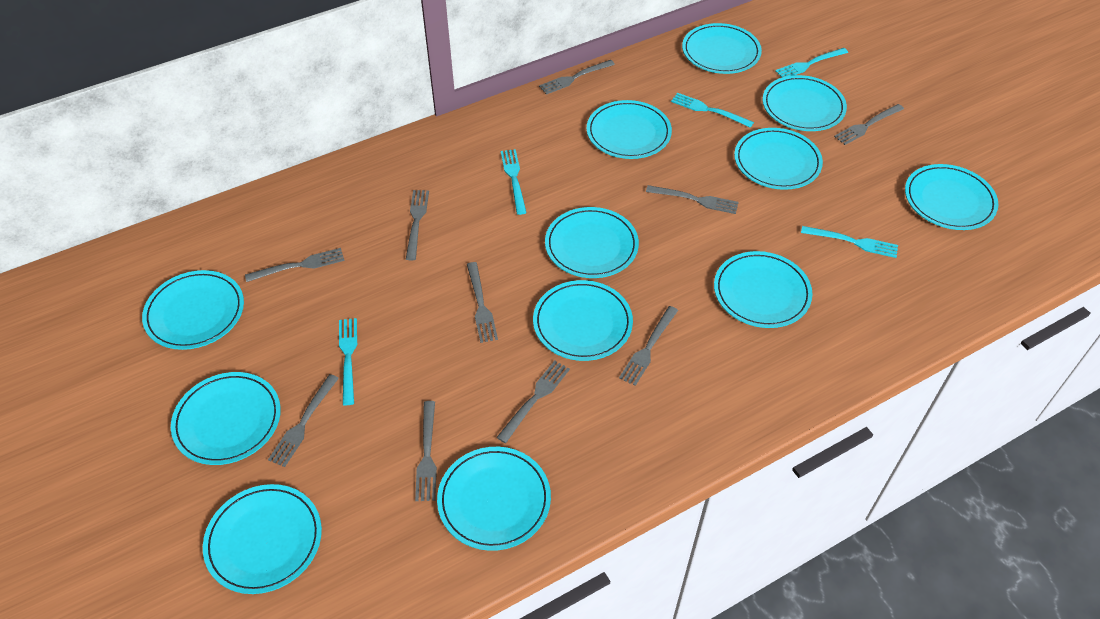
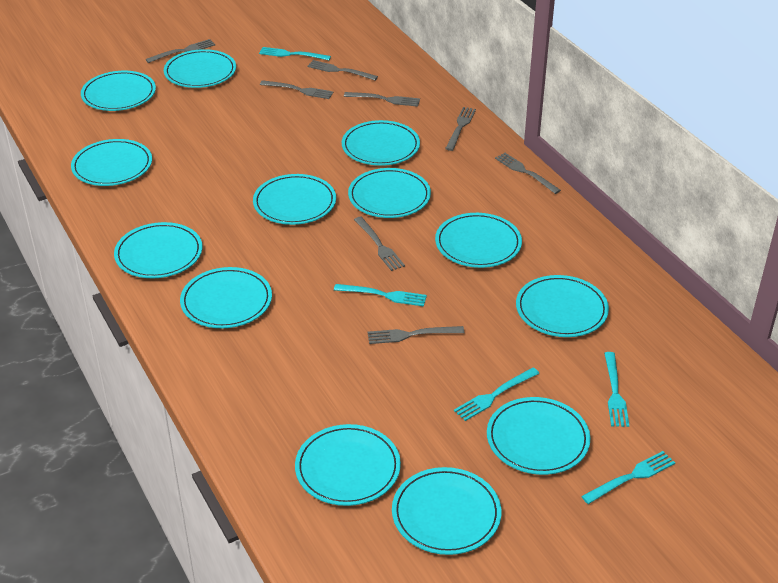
grey fork: [245,248,345,282] [268,374,339,467] [406,190,429,260] [415,401,437,501] [467,262,498,343] [496,361,570,443] [539,60,615,95] [619,306,678,386] [646,185,739,214] [834,104,904,145] = 10 -> [145,39,215,63] [260,80,334,99] [307,60,378,80] [344,92,420,107] [354,217,405,271] [368,326,464,344] [445,107,476,151] [495,153,561,194] = 8
turquoise plate: [142,270,244,350] [171,372,281,465] [203,484,322,594] [437,447,551,551] [533,280,633,361] [545,207,639,278] [587,100,672,159] [682,23,762,74] [714,251,813,328] [734,128,823,190] [763,75,847,131] [905,164,998,230] = 12 -> [71,139,152,186] [81,71,156,111] [114,222,202,278] [164,49,236,88] [180,267,272,328] [253,174,336,225] [295,424,401,506] [342,120,420,166] [348,168,431,218] [392,467,501,555] [435,213,522,268] [487,397,590,475] [516,275,609,337] = 13

